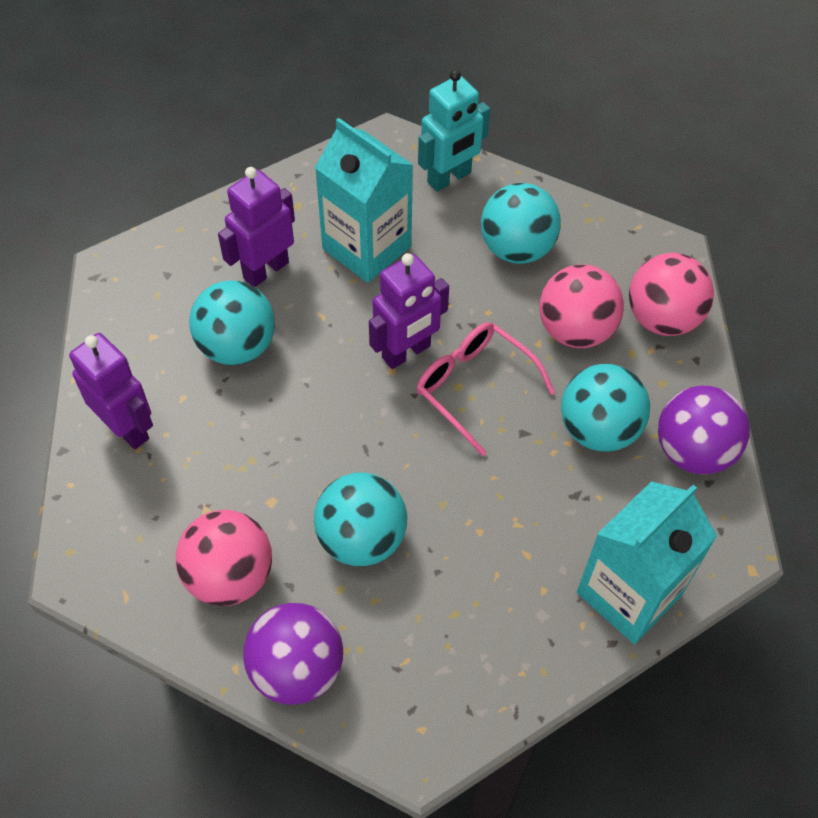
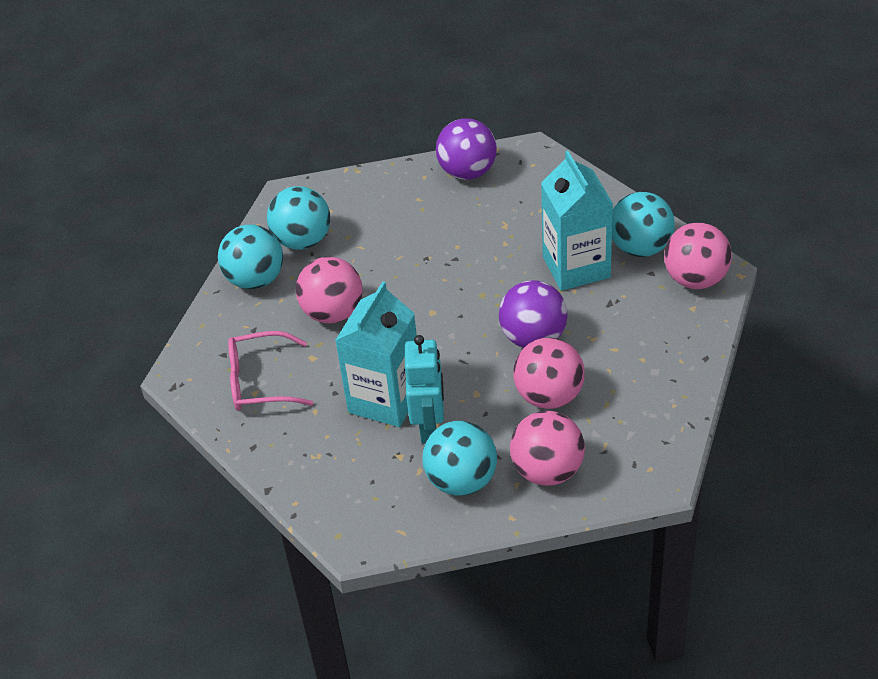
pink ball: [176,510,272,606] [539,264,624,348] [629,253,714,336] = 3 -> [296,257,363,323] [510,411,585,486] [513,337,585,409] [664,222,732,289] = 4
purple robot: [69,333,153,450] [218,167,295,287] [369,253,449,369] = 3 -> none = 0

